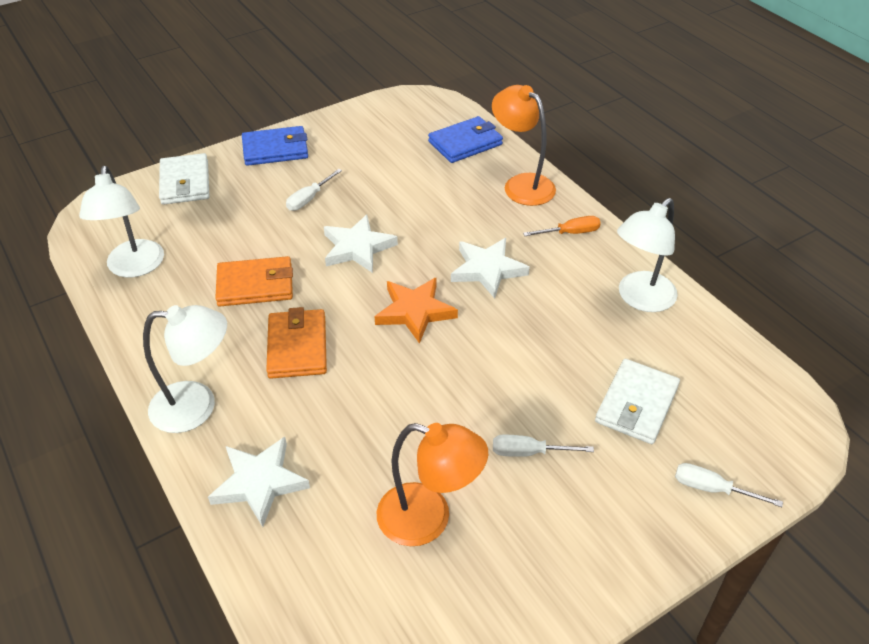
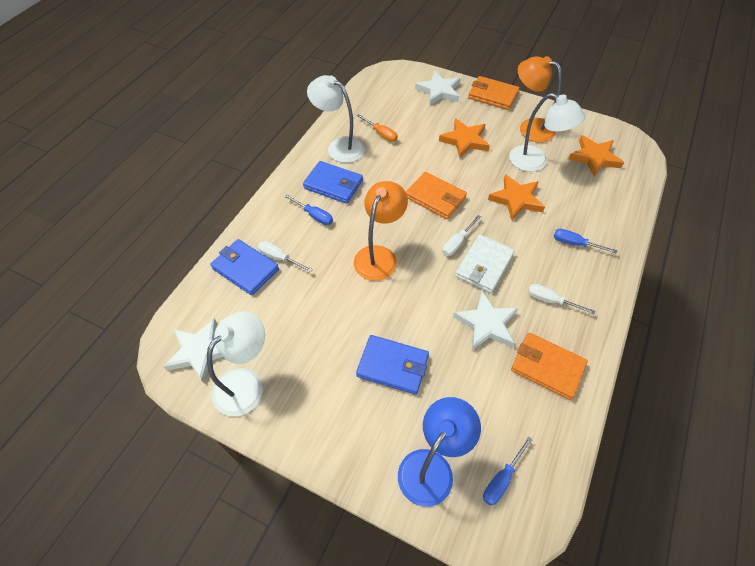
blue lamp: none = 0 -> [398,397,481,507] = 1
blue screwdriver: none = 0 -> [284,194,333,225] [483,436,533,506] [554,229,618,254] = 3
blue wallet: [242,126,308,166] [428,116,503,163] = 2 -> [210,239,279,296] [303,161,363,204] [356,335,429,395] = 3
orange star: [374,278,458,344] = 1 -> [439,118,490,158] [488,174,545,220] [568,135,624,176] = 3
orange wallet: [215,256,293,306] [266,307,327,379] = 2 -> [406,172,467,219] [468,76,519,110] [511,333,588,400] = 3
white wallet: [159,153,210,205] [595,359,680,444] = 2 -> [455,234,515,293] = 1

